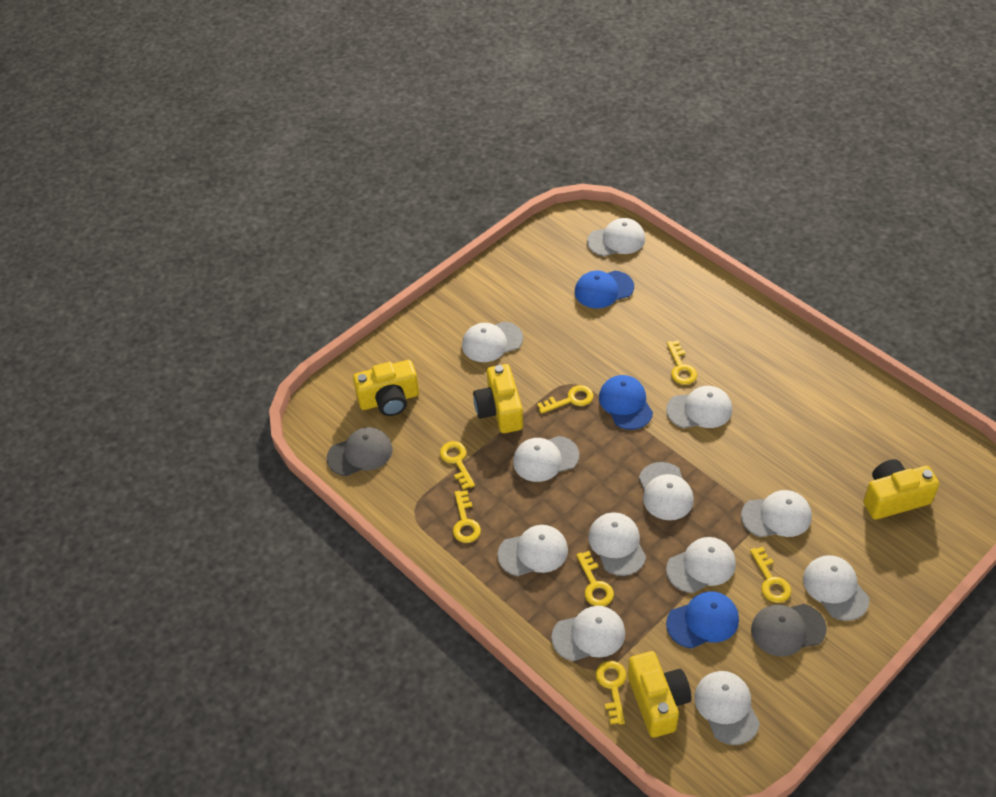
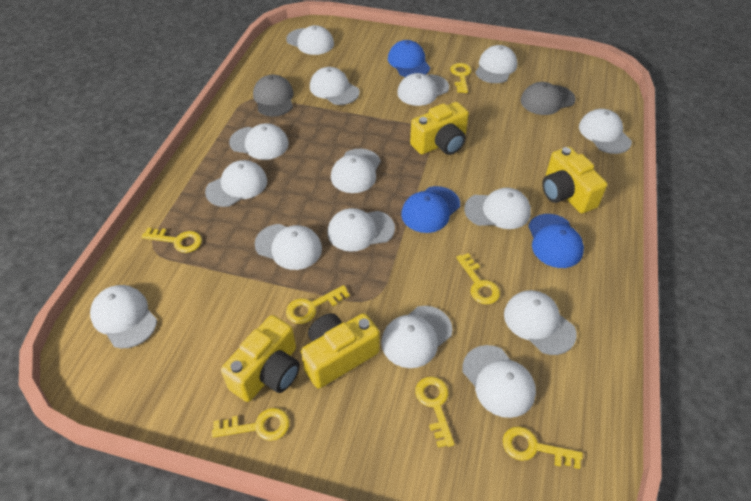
white cap: [462,322,523,362] [497,525,568,576] [513,436,579,482] [551,606,625,661] [587,218,645,256] [588,512,646,576] [639,462,694,520] [666,386,732,428] [666,537,736,593] [694,671,760,745] [741,490,812,537] [803,555,869,621] = 12 -> [90,285,157,348] [205,160,267,207] [229,123,289,160] [255,224,322,270] [286,25,334,55] [310,67,360,105] [327,208,395,252] [331,149,381,193] [381,306,453,368] [397,73,449,106] [462,345,536,418] [464,188,531,229] [475,45,517,83] [504,290,576,355] [579,109,632,154] = 15

